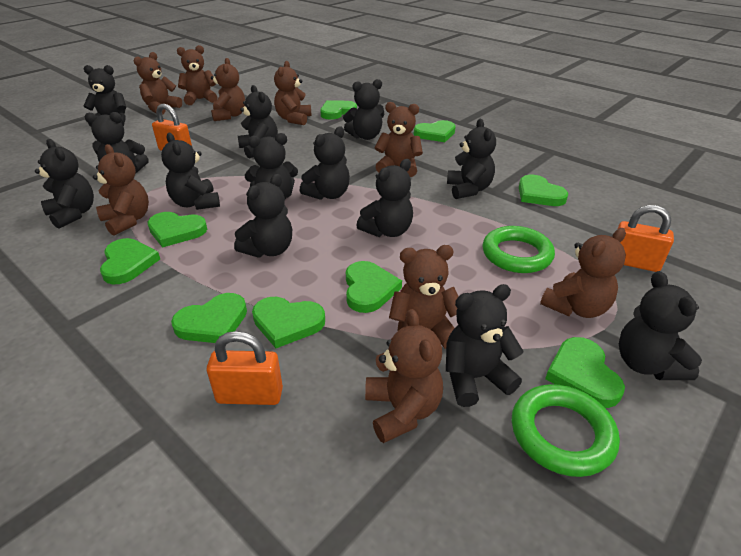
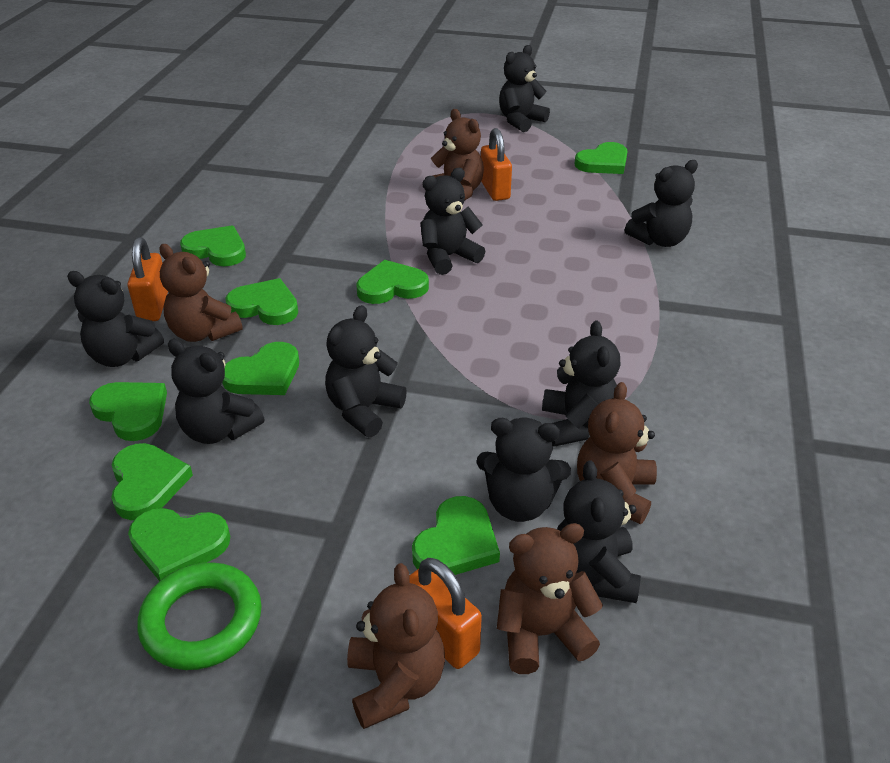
black teddy bear: [35,139,94,229] [84,65,126,127] [85,112,149,174] [161,133,220,210] [234,174,292,258] [238,85,278,158] [245,133,298,199] [299,127,350,200] [343,79,385,140] [356,159,413,237] [446,284,523,407] [447,119,496,199] [619,271,702,380] = 13 -> [67,271,164,367] [168,339,264,444] [325,305,407,437] [420,168,485,275] [477,418,571,522] [499,45,550,132] [542,320,621,447] [557,461,641,603] [624,160,698,247] = 9
brown teddy bear: [93,144,149,236] [134,52,182,115] [177,45,217,105] [211,58,245,121] [274,61,312,125] [365,309,443,443] [374,102,423,177] [389,245,459,349] [540,228,626,318] = 9 -> [159,244,243,342] [347,563,445,729] [431,109,484,201] [497,523,603,674] [577,382,657,524] = 5
green ring: [483,226,555,273] [512,384,620,477] = 2 -> [137,562,261,670] = 1

